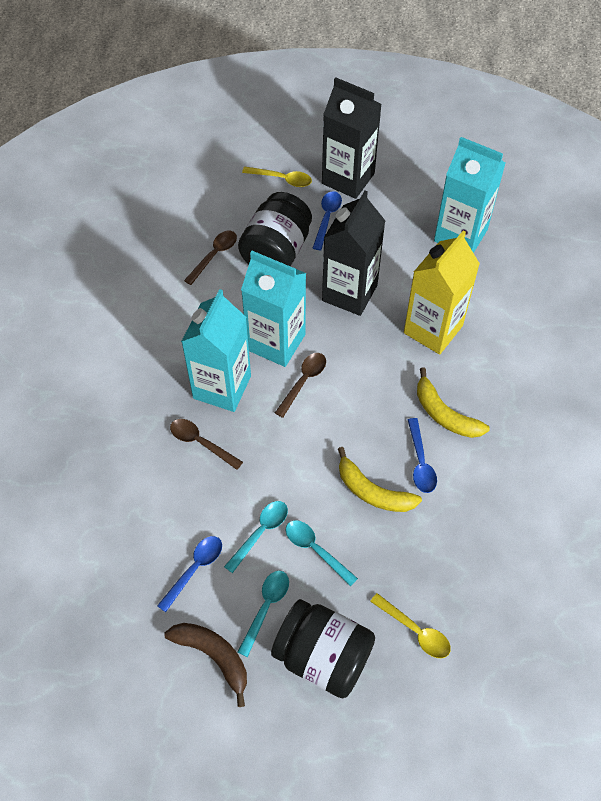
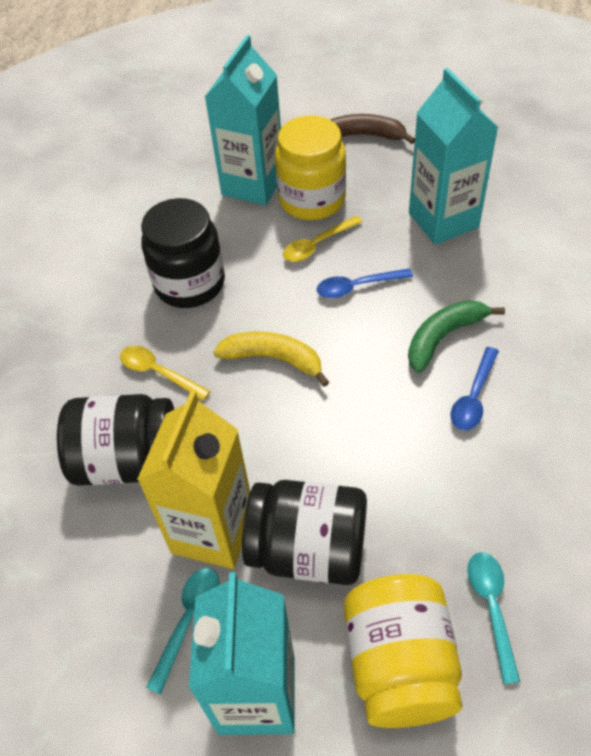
black carton: [322,77,382,199] [322,191,385,316] = 2 -> none = 0
black jar: [238,192,312,266] [271,599,375,698] = 2 -> [57,394,174,486] [141,198,225,308] [242,480,367,585] = 3
blue spoon: [157,536,222,612] [313,191,342,250] [408,418,437,493] = 3 -> [317,268,413,298] [451,347,499,430] = 2
brown spoon: [170,419,243,470] [184,231,237,285] [275,353,326,418] = 3 -> none = 0
green banana: none = 0 -> [408,300,505,373] = 1
turquoise spoon: [224,501,288,573] [237,571,289,657] [286,520,358,586] = 3 -> [146,568,220,694] [467,552,520,684] = 2
yellow banana: [338,447,422,512] [417,367,490,438] = 2 -> [213,332,329,387] = 1
yellow jar: none = 0 -> [275,115,346,220] [344,574,462,728] = 2

